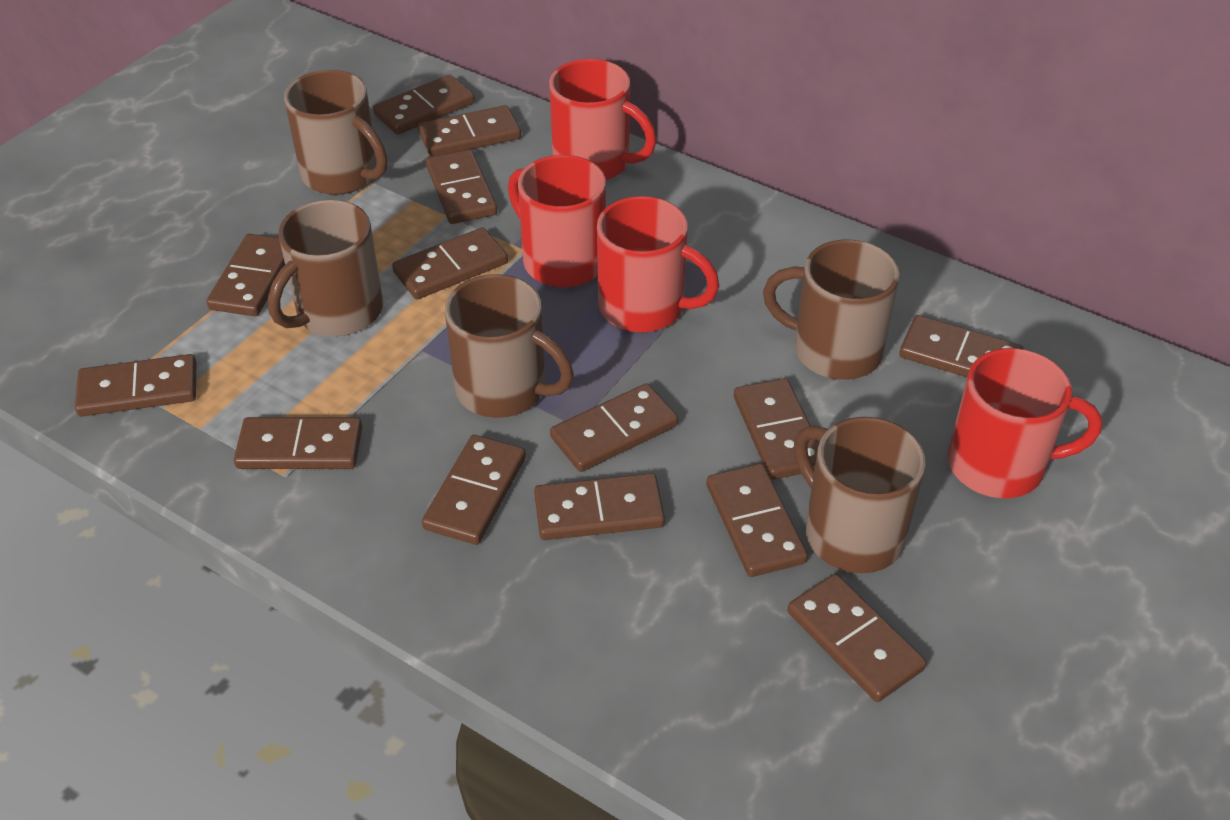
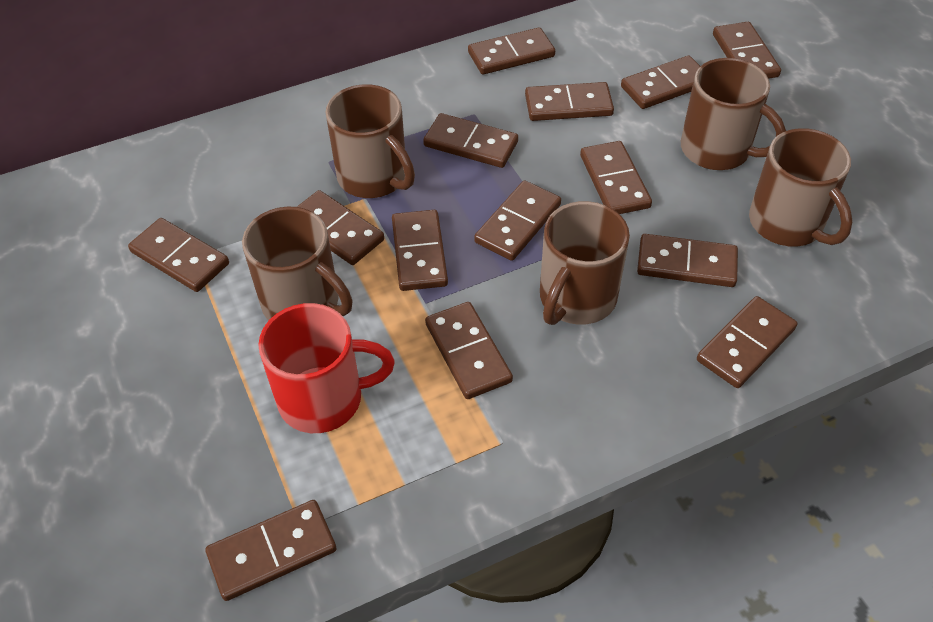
red mug: [508,155,606,287] [549,59,657,180] [597,196,719,332] [948,348,1102,498] = 4 -> [259,303,395,433] = 1

